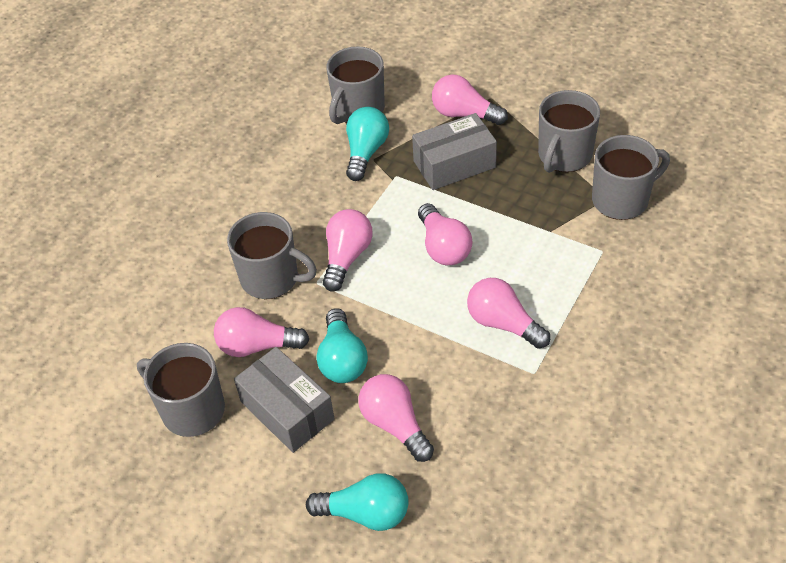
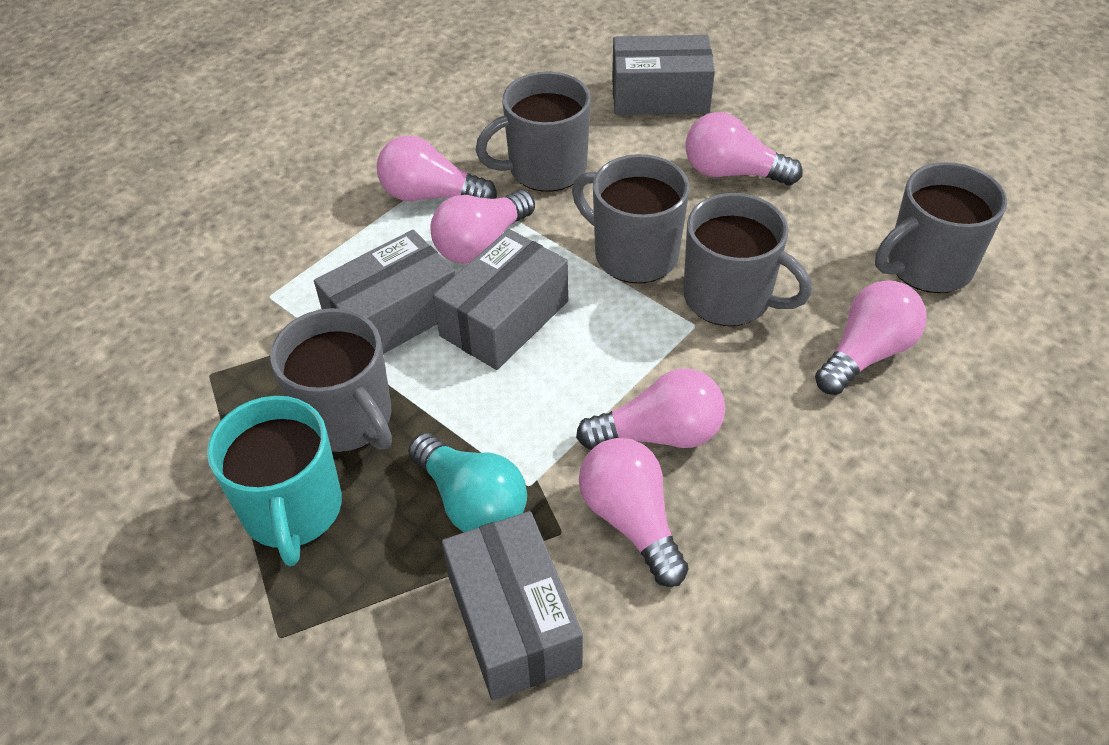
grey box: [234,347,334,453] [412,113,497,190] = 2 -> [314,230,455,354] [433,229,568,370] [442,511,583,700] [612,35,715,115] = 4
turquoise light bulb: [306,473,409,531] [317,308,368,383] [346,107,389,181] = 3 -> [408,433,527,532] = 1
turquoise mug: none = 0 -> [207,396,342,566] = 1

